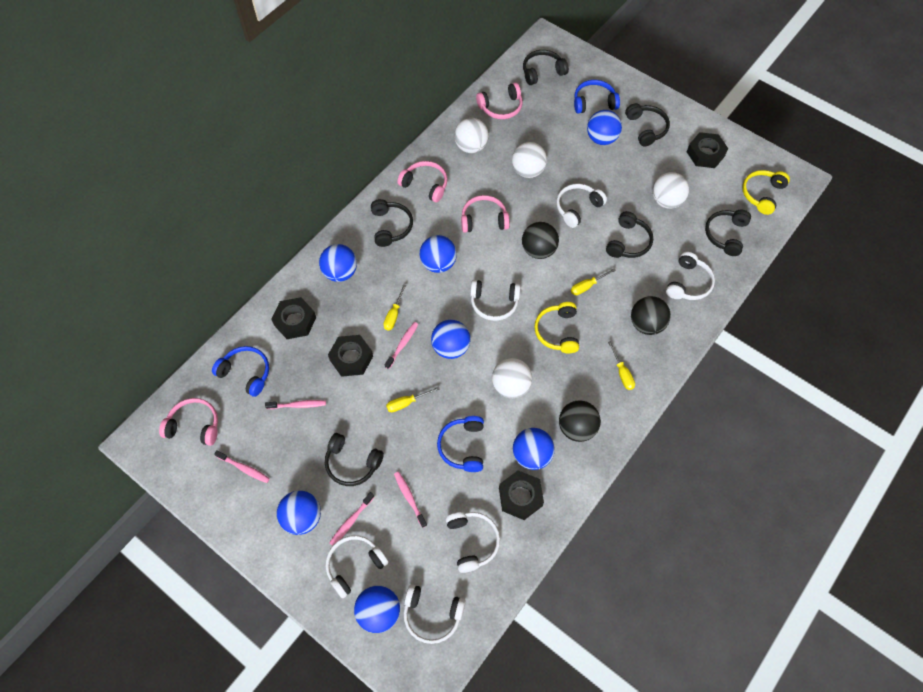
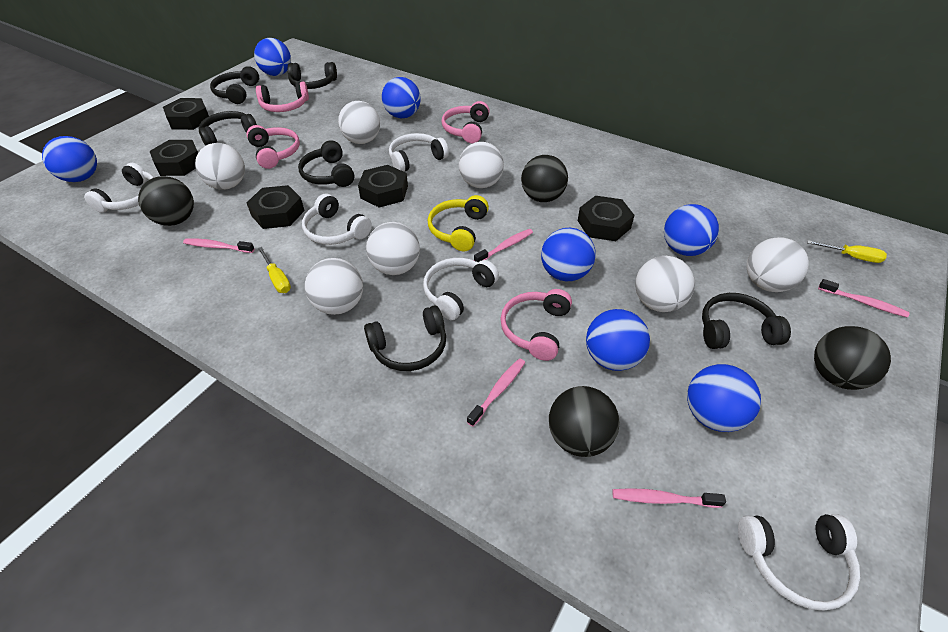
black ball: [522,222,559,259] [559,400,601,442] [631,296,671,335] = 3 -> [138,176,194,226] [521,155,568,202] [549,386,620,457] [814,326,891,390] = 4
black nut: [271,297,316,339] [328,335,373,377] [499,470,544,520] [687,132,728,168] = 4 -> [150,140,198,176] [163,98,209,130] [247,185,305,229] [358,165,408,208] [578,196,635,241] = 5
blue headphones: [212,346,269,397] [437,416,484,472] [574,80,620,114] = 3 -> none = 0
white ball: [454,118,489,153] [492,358,532,398] [512,142,547,178] [652,172,689,209] = 4 -> [195,143,245,190] [305,258,363,315] [338,101,380,144] [366,222,420,275] [459,142,504,188] [635,256,695,312] [747,237,809,292] = 7
white headphones: [326,535,389,598] [403,584,466,644] [446,512,500,573] [470,280,521,321] [556,184,607,228] [666,252,715,300] = 6 -> [84,163,154,213] [302,194,372,245] [389,133,449,172] [423,258,499,320] [738,514,861,611] = 5
yellow headphones: [534,302,579,353] [742,170,790,215] = 2 -> [428,195,489,251] = 1
yellow screwdriver: [384,284,406,330] [386,386,440,412] [571,268,616,295] [608,341,635,390] = 4 -> [257,247,291,293] [807,240,887,263] = 2

